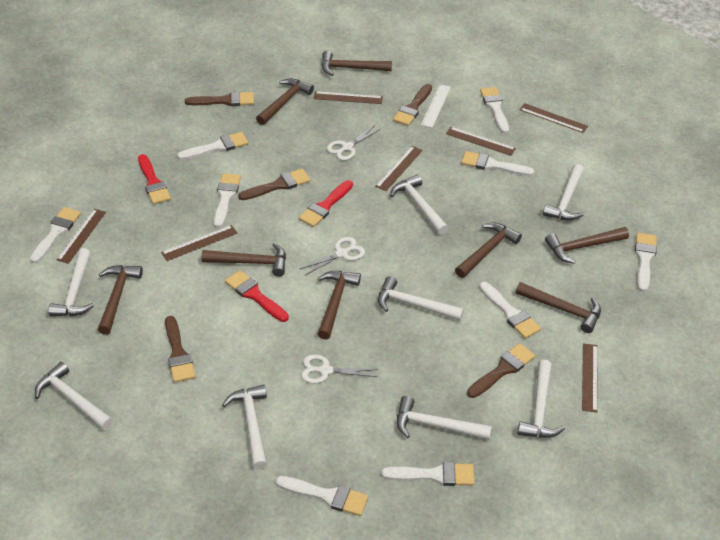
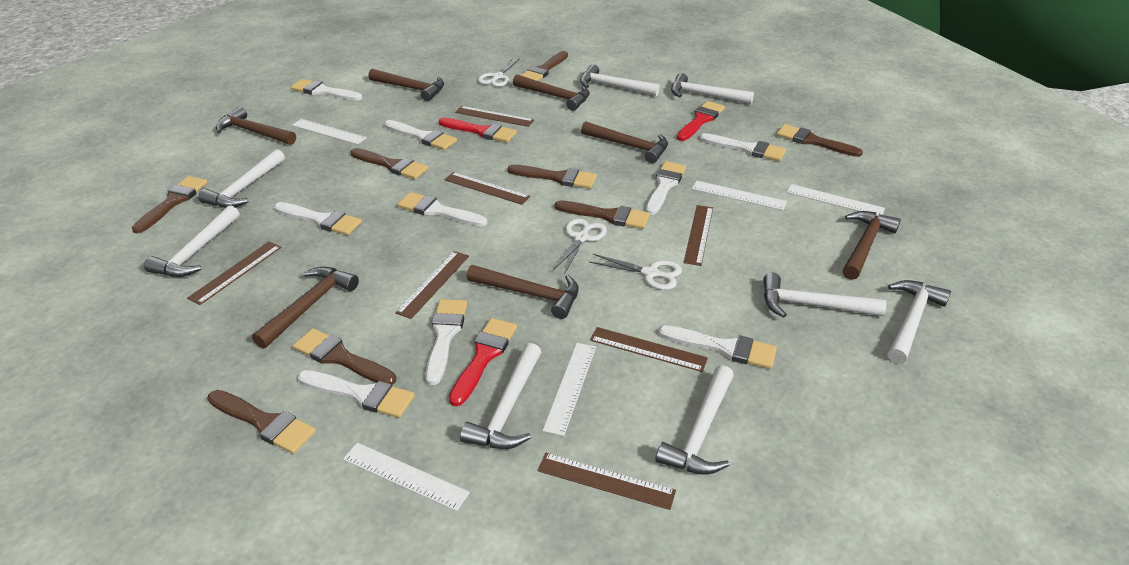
brown brush: [165,316,196,382] [185,91,254,106] [238,169,310,200] [393,84,432,126] [467,343,535,398] = 5 -> [132,176,208,233] [207,390,316,454] [293,328,396,385] [350,148,428,179] [508,165,597,189] [521,51,568,81] [555,200,650,229] [776,124,863,157] = 8
brown hammer: [98,265,143,335] [201,243,286,277] [256,78,314,125] [318,271,361,340] [322,51,392,76] [455,223,522,278] [516,282,601,333] [545,227,629,264] = 8 -> [216,106,296,145] [252,267,359,349] [368,69,444,101] [467,265,579,319] [513,75,590,111] [581,121,668,163] [843,211,901,280] = 7
white ruler: [421,84,451,128] = 1 -> [292,119,367,145] [343,442,470,511] [543,343,596,436] [692,181,787,210] [787,184,885,216] = 5

